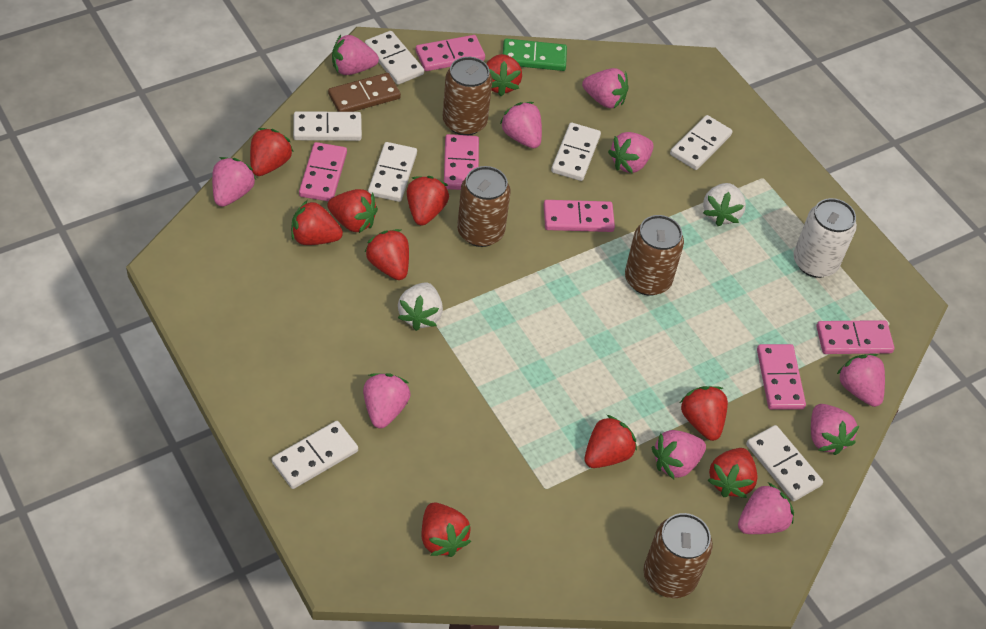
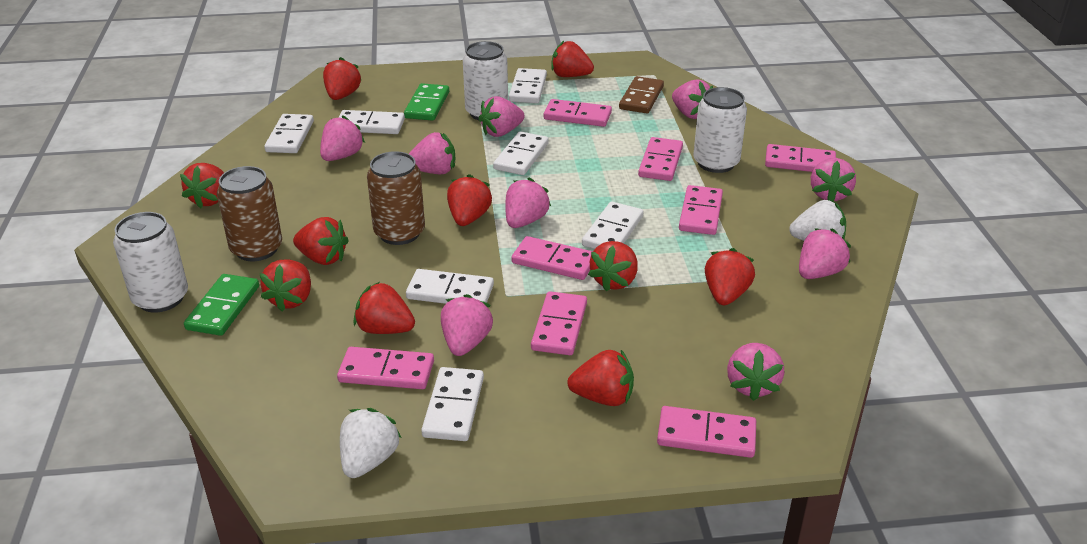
brown can: [443,57,492,135] [457,166,511,247] [625,215,684,296] [643,513,713,598] = 4 -> [217,166,282,261] [367,151,425,245] = 2
green domino: [503,38,567,71] = 1 -> [184,274,259,336] [404,83,449,121] = 2
pink domino: [299,142,347,201] [416,35,485,71] [444,134,479,190] [544,200,615,232] [757,344,806,410] [816,320,894,354] = 6 -> [337,347,434,389] [512,236,593,280] [531,291,587,355] [544,99,612,127] [638,137,683,181] [657,406,756,458] [679,185,723,235] [765,144,836,172] = 8
pink strawberry: [212,157,256,207] [332,35,379,75] [363,373,411,429] [499,102,542,148] [582,68,629,108] [608,132,654,174] [652,430,706,479] [738,482,794,534] [811,404,859,455] [837,354,885,407] = 10 -> [320,115,365,161] [409,132,455,174] [441,294,493,356] [479,96,525,137] [505,178,551,228] [672,79,713,119] [727,343,784,401] [799,228,851,279] [811,158,856,201] = 9
white can: [793,198,857,278] = 1 -> [113,212,188,312] [463,41,508,120] [693,87,747,173] = 3

